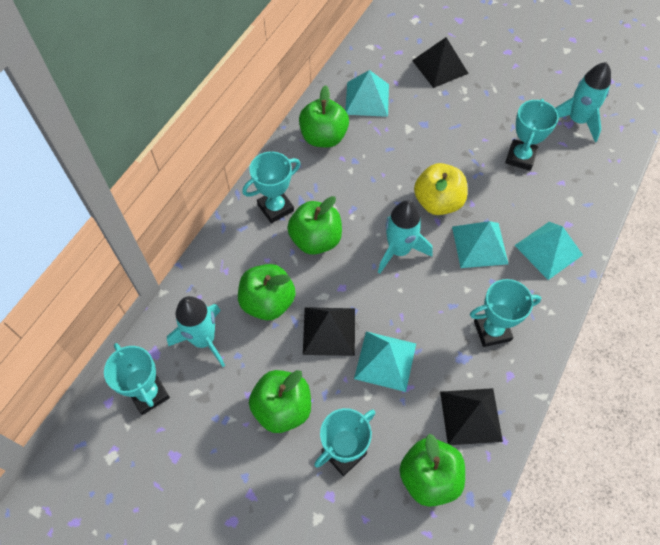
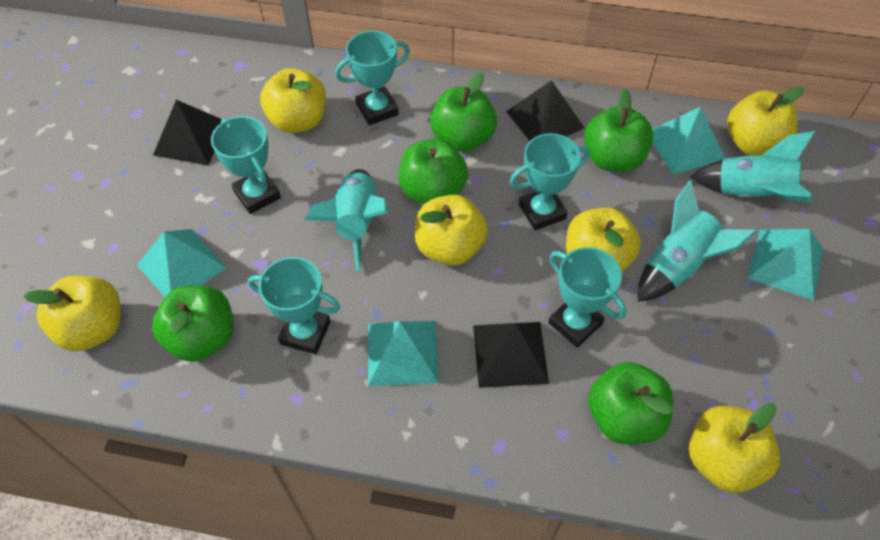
yellow apple: [414,163,468,215] = 1 -> [23,275,121,351] [260,68,326,133] [415,194,488,266] [566,207,641,273] [689,403,780,493] [727,87,804,155] = 6

